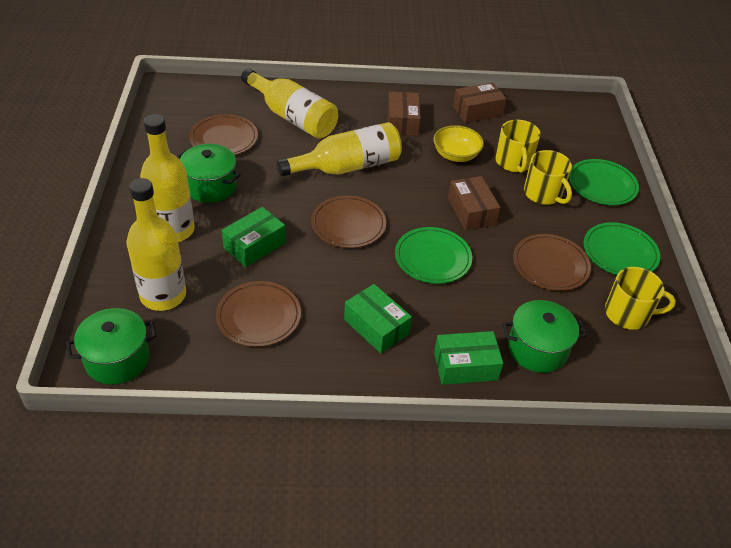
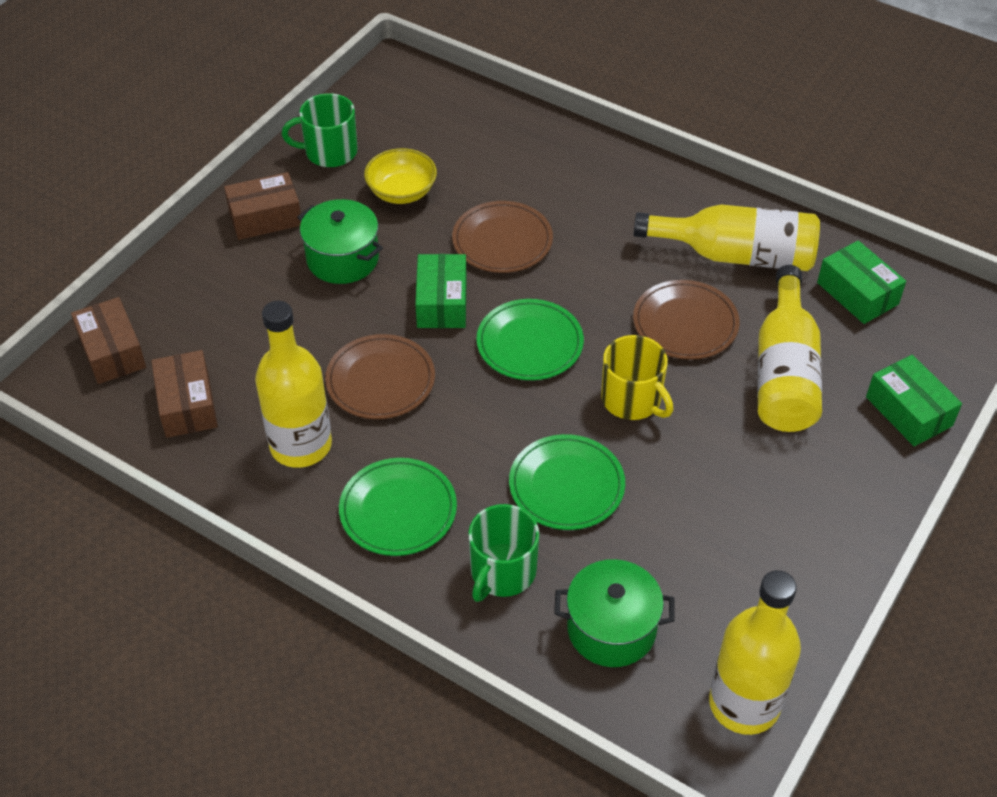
brown plate: [189,114,258,155] [216,281,301,347] [311,195,386,248] [513,234,591,291] = 4 -> [325,334,435,419] [452,201,553,273] [633,280,740,360] = 3
green mug: none = 0 -> [282,93,358,167] [468,504,539,602] = 2
green pot: [66,308,157,385] [177,144,240,203] [503,300,586,373] = 3 -> [297,199,383,284] [554,559,675,667] = 2
yellow mug: [495,120,541,173] [524,150,572,205] [605,267,676,330] = 3 -> [601,335,673,420] = 1

